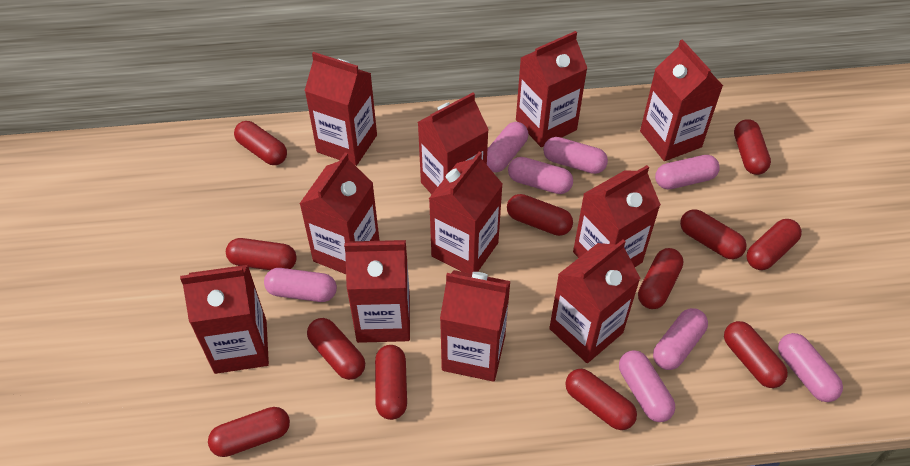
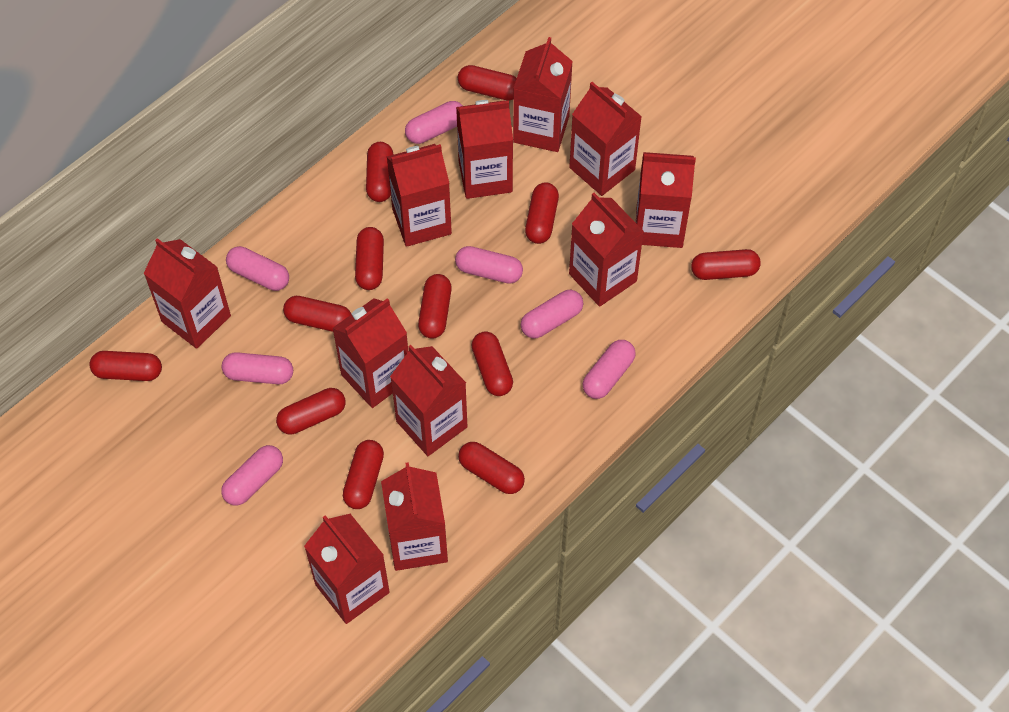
pink capsule: [264,268,337,302] [487,122,528,173] [508,157,573,194] [543,137,608,174] [619,350,675,422] [653,308,708,370] [655,155,720,189] [778,333,843,402] = 8 -> [221,445,283,506] [222,352,293,384] [226,246,289,291] [405,101,463,144] [455,246,523,284] [521,290,583,339] [582,340,636,399] = 7

